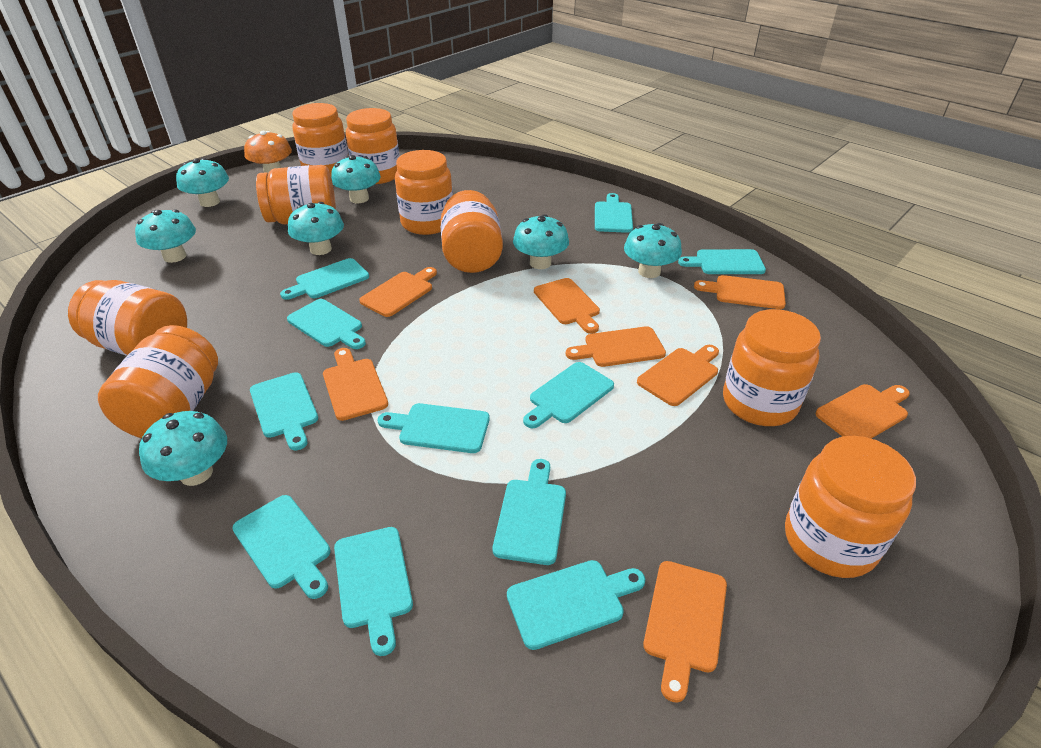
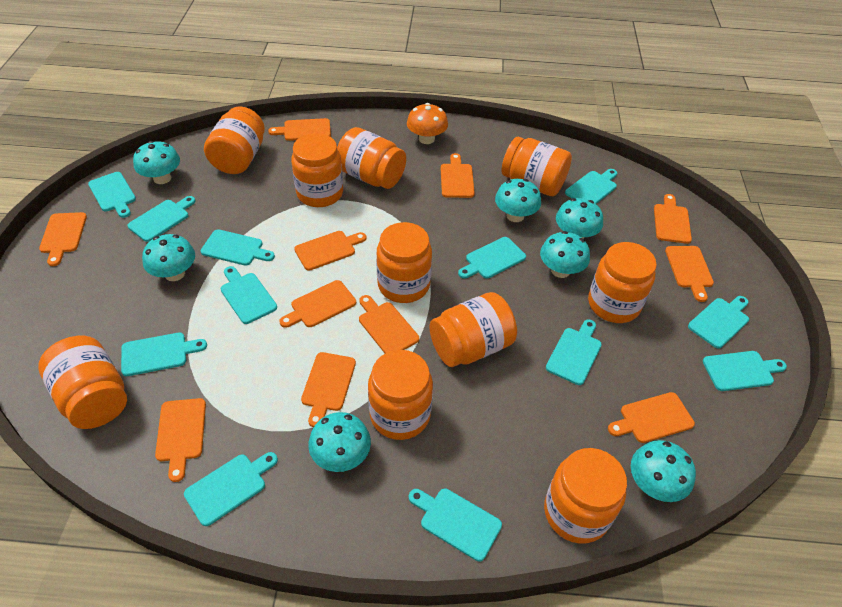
orange cutting board: [323,348,388,421] [359,267,437,317] [534,278,600,334] [566,326,666,367] [637,345,719,406] [643,561,727,703] [694,275,786,309] [816,384,910,439] = 8 -> [39,212,87,266] [155,398,206,482] [268,118,331,141] [279,280,356,328] [294,231,367,271] [301,352,356,428] [359,295,419,353] [441,153,475,198] [608,392,695,443] [654,194,692,244] [665,246,714,302] = 11
orange jar: [68,280,187,356] [98,325,218,438] [256,165,336,225] [292,103,348,174] [346,108,400,184] [395,150,453,235] [441,190,503,273] [723,309,821,426] [785,436,916,578] = 9 -> [38,336,127,429] [204,106,265,174] [291,133,343,207] [337,127,406,189] [368,350,433,440] [376,222,432,303] [429,292,517,367] [502,137,572,196] [544,448,627,544] [588,242,657,323] = 10
turquoise cutting board: [232,495,331,599] [250,372,318,450] [280,258,369,300] [287,299,366,349] [334,527,413,656] [377,403,490,453] [493,459,566,565] [507,560,645,650] [523,362,614,428] [595,193,633,233] [678,249,766,274] = 11 -> [88,172,136,218] [121,333,207,376] [127,196,196,242] [184,452,278,526] [200,229,275,266] [221,266,277,324] [409,489,502,561] [458,237,526,279] [546,319,602,385] [565,169,617,204] [688,296,749,349] [703,351,787,391] = 12

